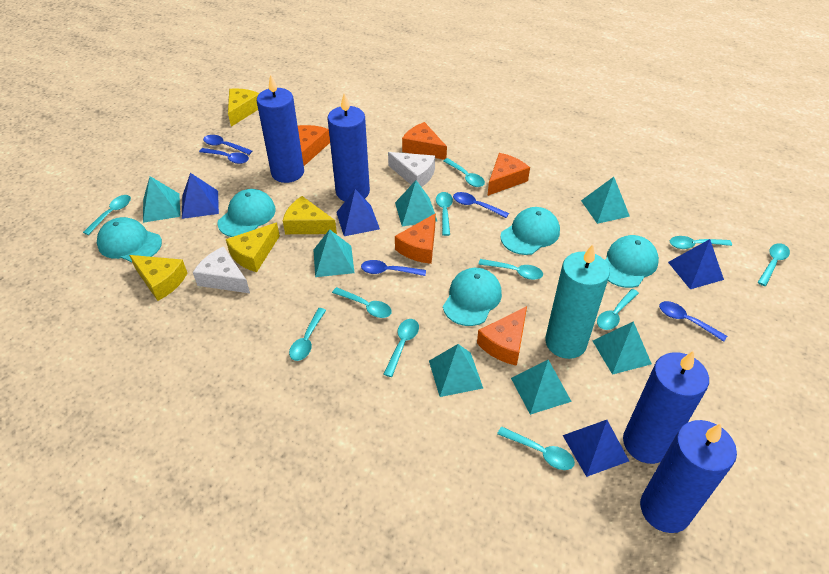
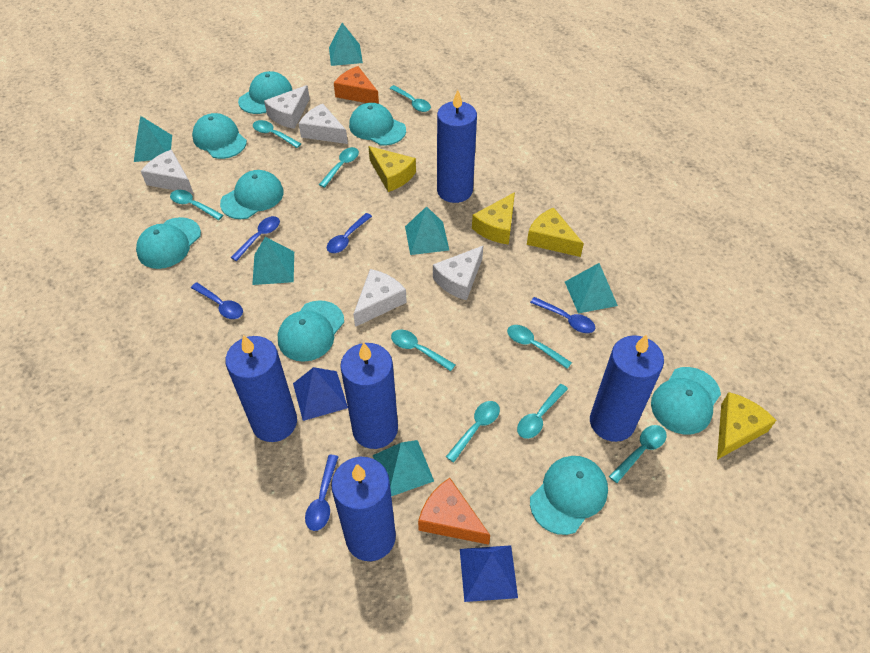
blue candle: [257,74,304,183] [328,93,370,201] [623,351,709,464] [640,420,737,533] = 4 -> [225,335,297,442] [331,457,396,561] [340,342,398,449] [437,90,477,203] [590,334,664,442] = 5
blue pyramid: [182,173,219,219] [336,189,380,236] [563,420,629,477] [668,239,724,289] = 4 -> [293,367,348,421] [460,545,518,602] = 2
orange cheese: [298,125,330,166] [395,213,436,264] [402,122,447,160] [477,306,527,366] [487,153,530,196] = 5 -> [334,66,379,104] [418,478,490,545] = 2
turquoise candle: [545,244,610,359] = 1 -> none = 0
turquoise cap: [97,217,162,262] [217,189,276,237] [443,268,502,326] [500,207,560,255] [605,235,659,288] = 5 -> [136,217,201,269] [192,113,247,159] [220,170,284,219] [238,71,292,114] [278,300,344,362] [349,103,406,145] [530,456,608,535] [651,367,721,434] = 8
turquoise pyramid: [143,176,180,223] [314,229,354,277] [395,180,437,226] [429,344,483,397] [511,360,572,415] [581,177,630,224] [593,321,652,375] = 7 -> [134,116,172,162] [252,237,294,285] [329,23,363,66] [373,440,434,496] [405,206,449,255] [565,263,618,313] = 6
turquoise spoon: [83,195,131,235] [289,308,326,361] [332,287,392,318] [383,319,419,377] [436,192,453,236] [443,158,485,187] [478,259,543,280] [497,427,575,470] [597,289,639,330] [670,236,732,249] [757,243,790,286] = 11 -> [170,190,223,220] [253,120,301,148] [319,147,359,188] [390,85,431,112] [391,330,455,371] [446,401,500,463] [507,325,572,369] [517,384,568,439] [609,425,666,483] = 9
white cheese: [193,246,250,293] [388,152,435,187] = 2 -> [141,150,194,194] [264,85,310,129] [299,104,348,144] [353,269,407,327] [433,246,483,300] = 5

